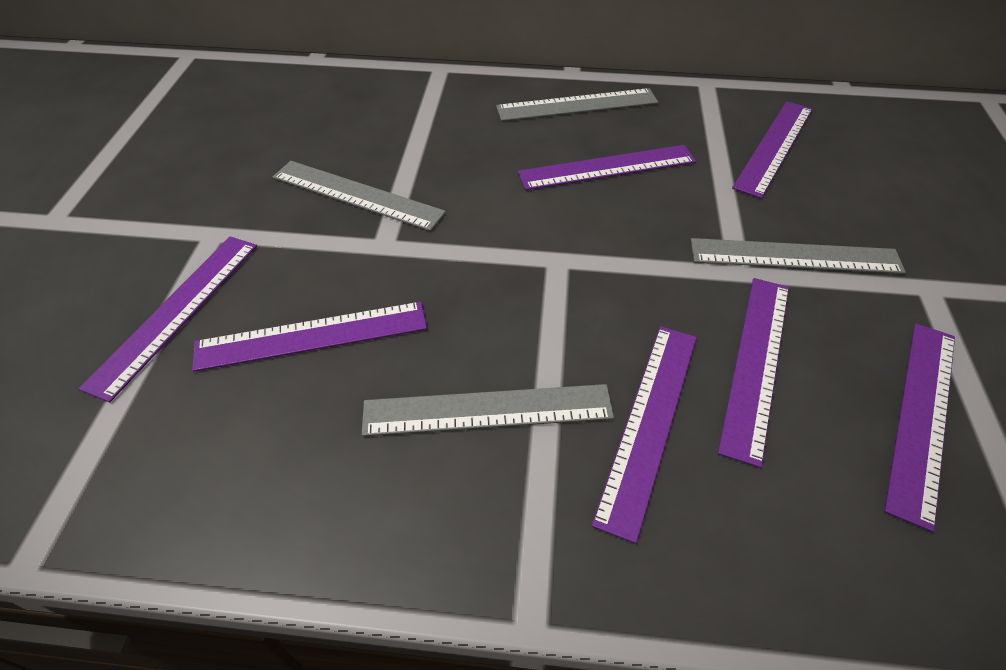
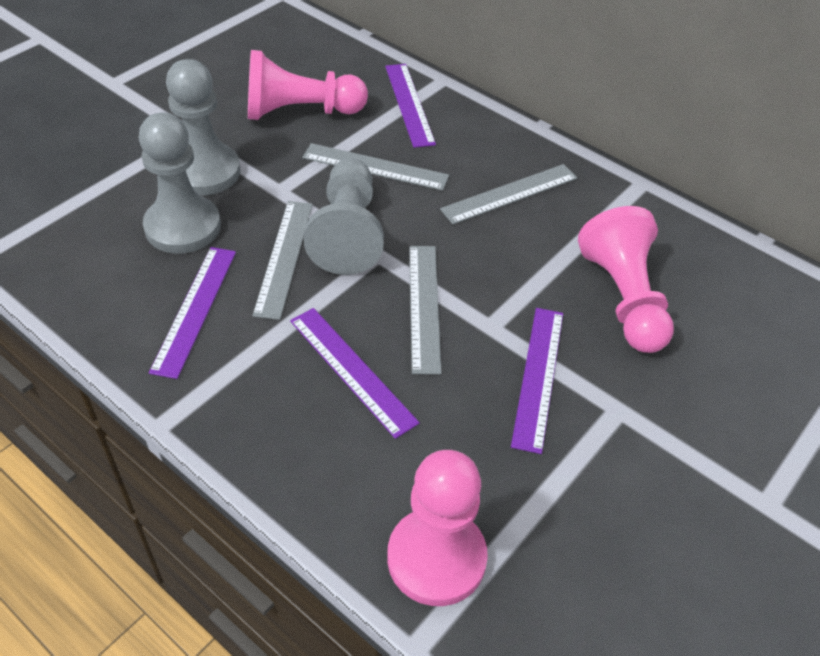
grey pawn: none = 0 -> [139,112,221,254] [166,59,241,195] [304,158,384,275] = 3
pink pawn: none = 0 -> [248,50,368,120] [387,450,488,606] [578,206,674,353] = 3
purple ruler: [79,236,257,403] [192,302,427,372] [518,145,696,190] [592,326,696,544] [718,278,789,468] [732,101,812,198] [884,323,955,532] = 7 -> [149,247,236,379] [290,308,420,439] [385,64,436,148] [511,308,563,454] = 4

